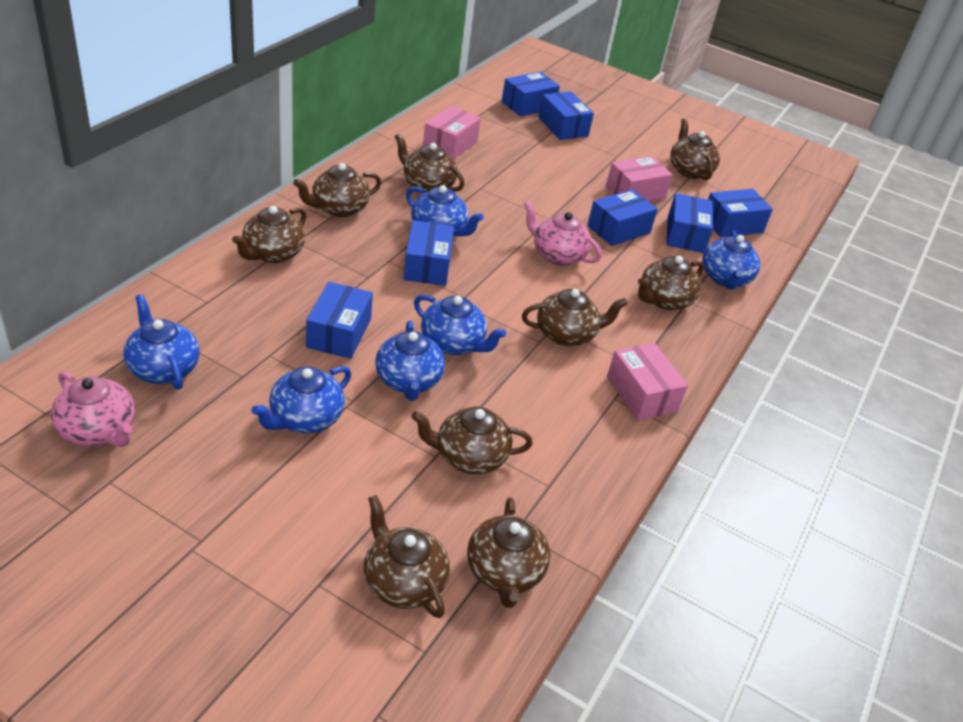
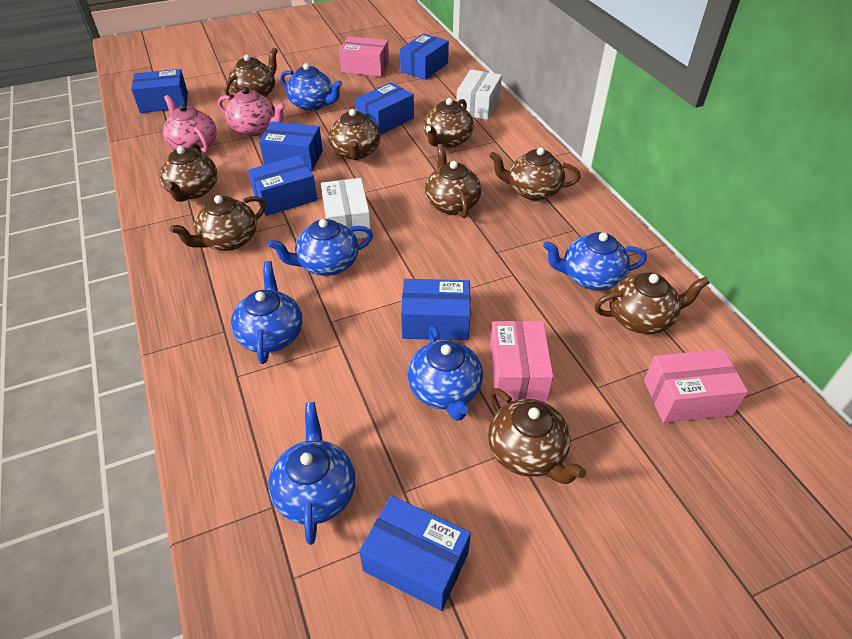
white box: none = 0 -> [321,178,371,239] [456,69,502,120] = 2

